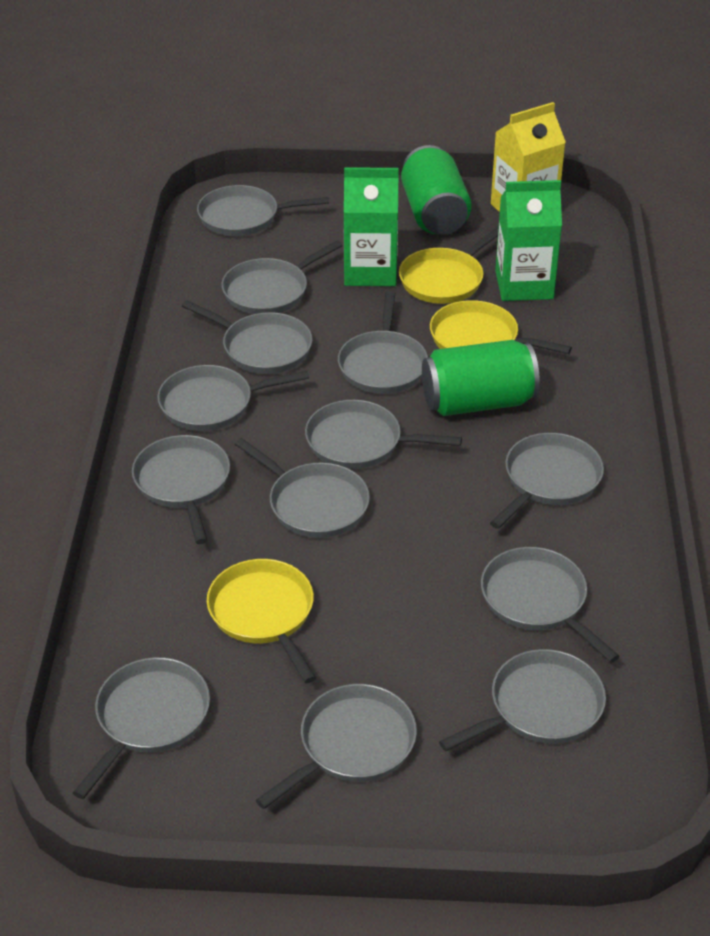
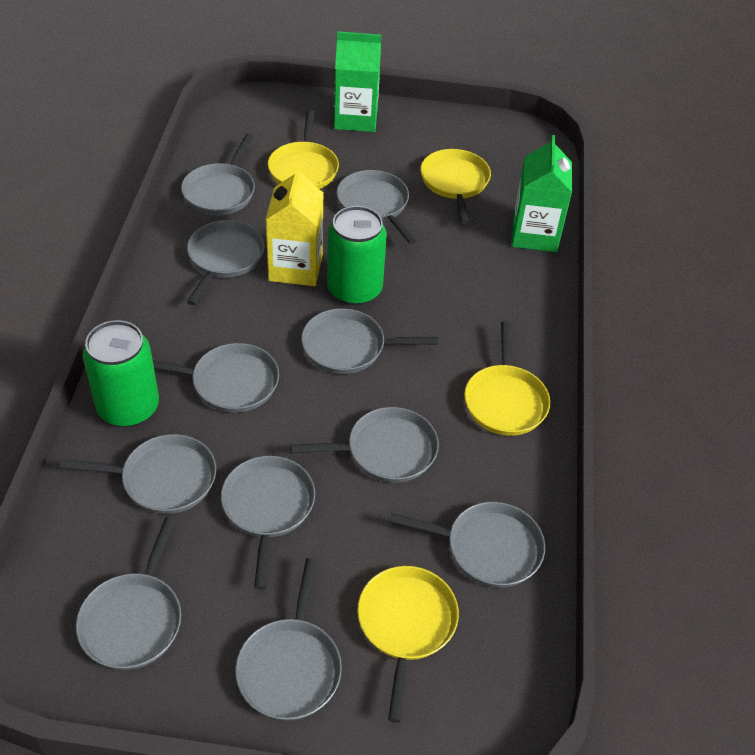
grey pan: [73,657,210,799] [132,435,230,544] [157,365,309,431] [182,300,313,374] [197,185,329,236] [222,240,343,314] [235,438,370,538] [256,684,417,809] [305,400,462,469] [338,291,428,394] [439,649,606,751] [481,547,620,663] [490,433,604,529] = 13 -> [60,434,216,514] [76,517,181,670] [153,343,279,413] [181,133,255,216] [187,220,265,305] [221,456,315,590] [235,558,342,720] [291,407,439,483] [301,308,438,374] [337,170,416,244] [389,502,545,588] = 11
yellow pan: [206,559,316,683] [399,226,499,304] [430,300,572,354] = 3 -> [268,110,339,189] [357,566,459,723] [421,149,491,224] [464,321,550,436] = 4

